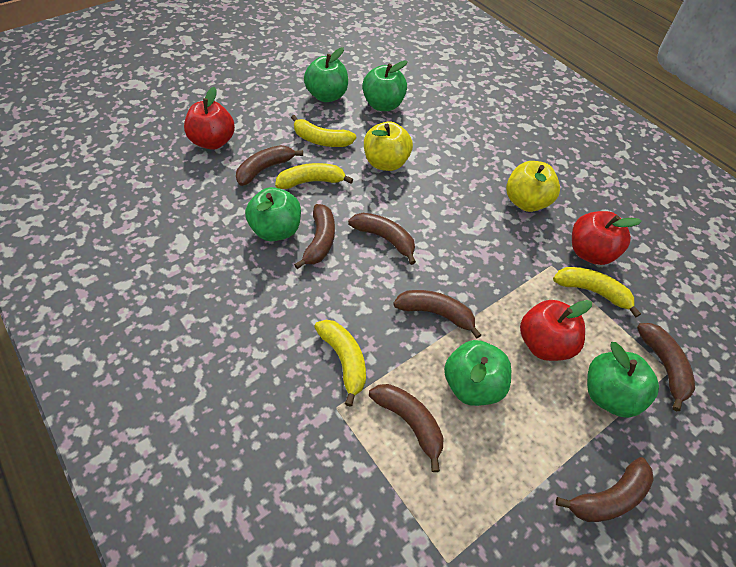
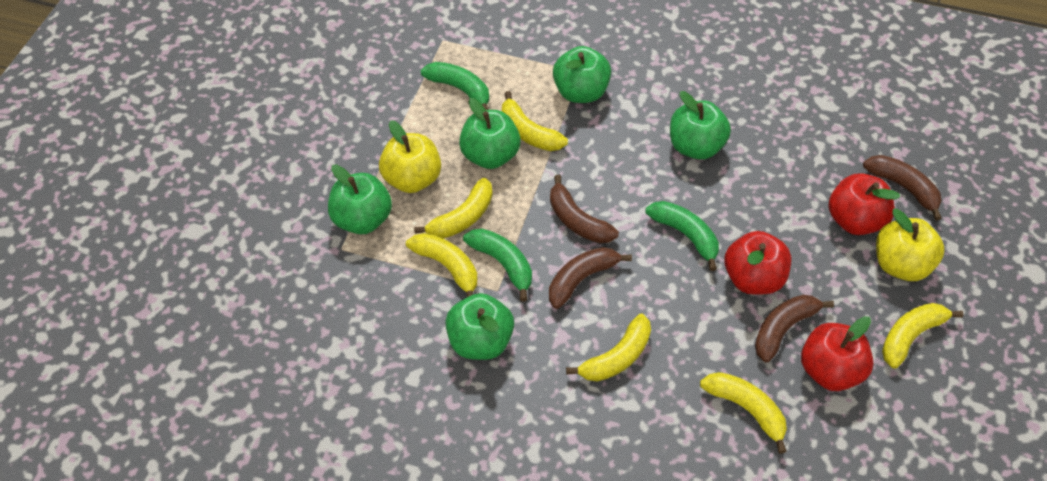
brown banana: [236,145,303,186] [294,204,335,269] [348,213,416,265] [369,384,443,472] [393,290,481,339] [556,457,654,522] [637,323,695,411] = 7 -> [549,247,632,309] [550,175,619,243] [755,295,834,362] [863,155,942,220] = 4
green banana: none = 0 -> [421,62,489,110] [463,229,532,302] [645,201,719,271] = 3
yellow banana: [275,163,353,189] [291,115,356,147] [314,320,366,407] [553,267,641,317] = 4 -> [406,233,477,297] [414,178,493,238] [502,91,568,151] [566,314,651,382] [700,372,787,454] [882,303,964,368] = 6

